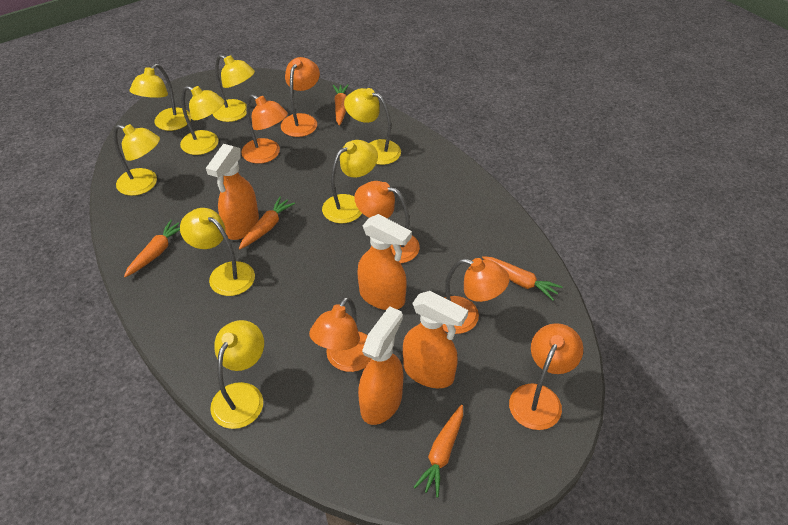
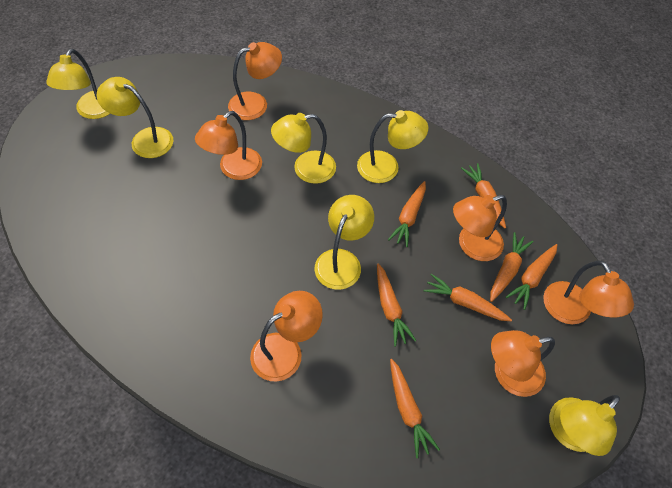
orange carrot: [124,220,180,277] [239,196,295,249] [333,84,349,126] [414,405,463,497] [482,256,562,301] = 5 -> [377,263,416,347] [388,181,426,247] [390,359,440,458] [424,274,512,321] [461,163,506,228] [490,232,533,302] [506,244,557,310] = 7
orange spray bottle: [206,144,259,240] [357,214,412,310] [358,306,403,425] [403,291,468,388] = 4 -> none = 0
yellow lamp: [113,124,160,196] [129,64,191,131] [180,86,225,155] [180,208,255,296] [210,320,264,429] [213,55,255,122] [322,140,378,223] [344,88,401,165] = 8 -> [46,49,110,119] [97,77,173,158] [271,113,336,184] [315,195,374,290] [357,110,428,183] [549,395,620,456] = 6

